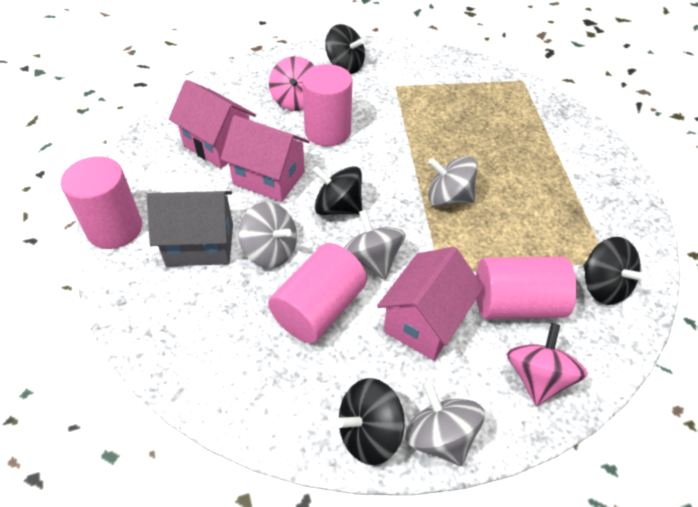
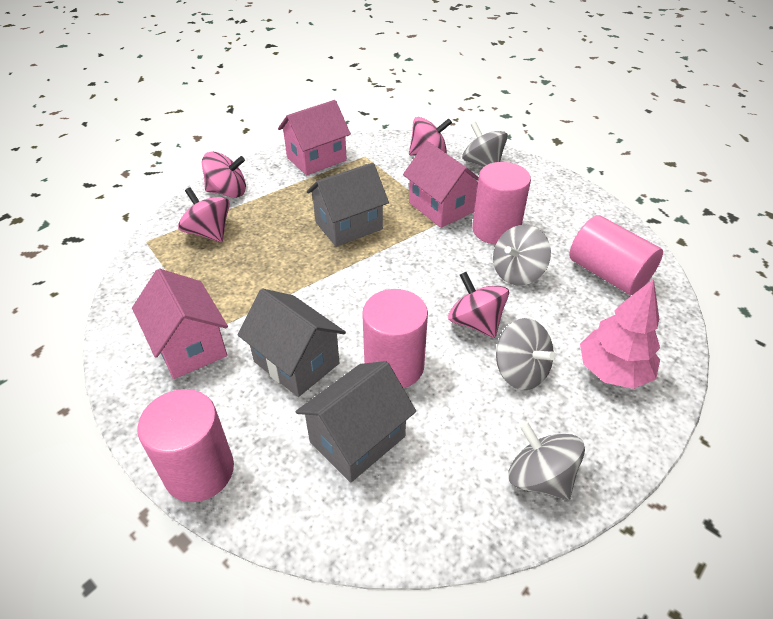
black spinning top: [312,166,362,215] [325,24,365,74] [336,378,405,465] [583,237,647,305] = 4 -> none = 0
grey house: [147,191,233,266] = 1 -> [237,288,346,397] [295,361,416,483] [307,163,389,247] = 3
pink spinning top: [269,56,314,111] [507,323,588,406] = 2 -> [178,187,230,242] [202,152,246,198] [409,117,452,156] [448,272,509,338] = 4
pink tree: none = 0 -> [580,279,660,389] = 1

